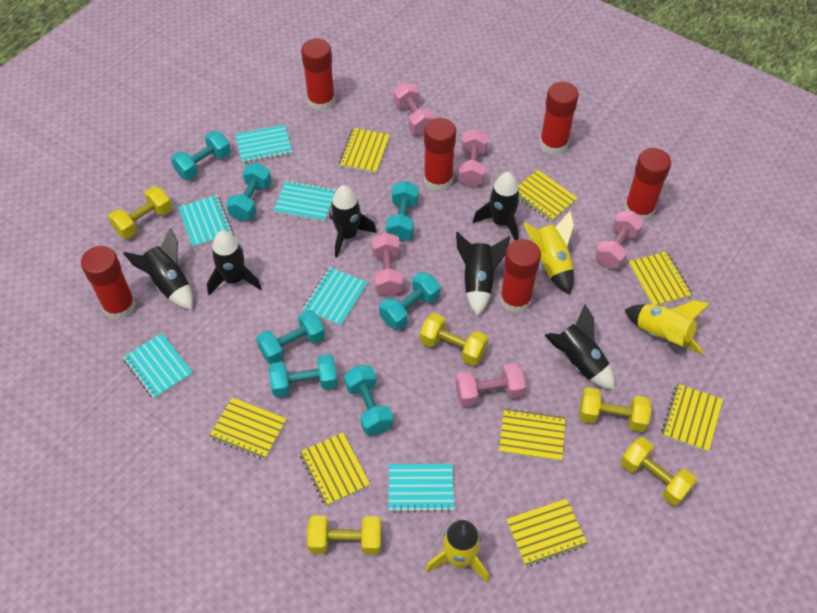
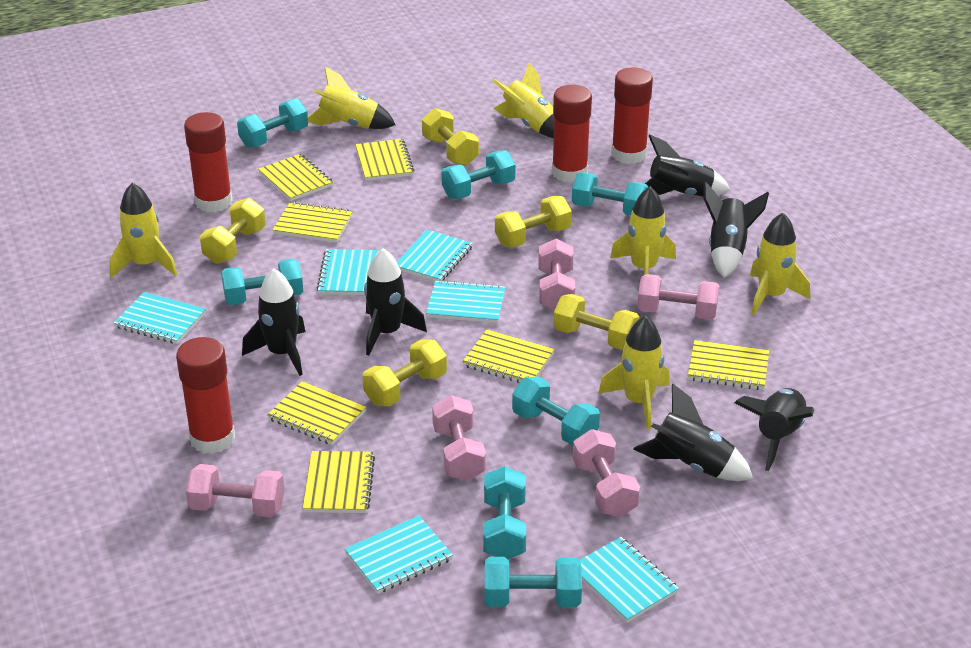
red glue stick: [81,246,136,320] [301,38,335,111] [424,118,456,192] [500,239,541,313] [539,82,579,155] [624,148,671,221] = 6 -> [176,337,235,454] [184,112,233,212] [552,85,592,183] [611,67,653,164] = 4
yellow notebook: [209,397,287,460] [300,432,370,506] [339,128,390,173] [499,408,566,461] [506,499,587,566] [518,170,578,222] [629,251,693,306] [661,384,723,452] = 8 -> [258,154,333,201] [267,381,366,445] [273,201,353,243] [303,451,375,513] [355,139,414,181] [462,329,554,383] [688,340,769,390] = 7
yellow rocket: [425,520,489,583] [523,211,574,295] [625,300,711,354] = 3 -> [110,183,177,278] [308,67,396,129] [492,64,554,138] [598,315,670,430] [610,186,676,275] [750,213,810,315] = 6

